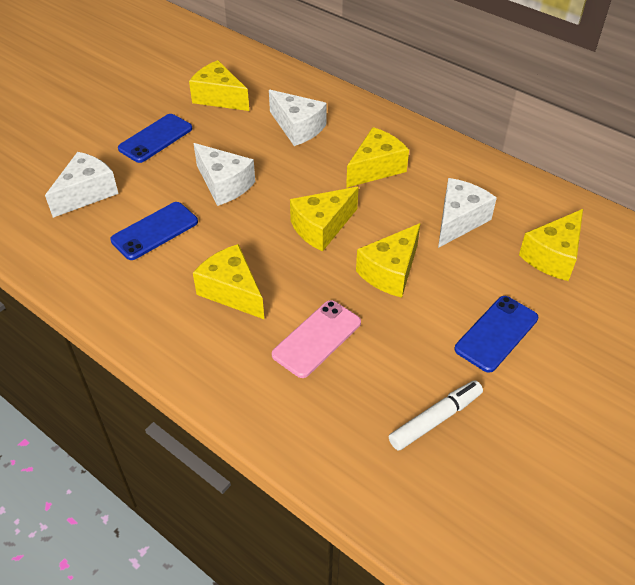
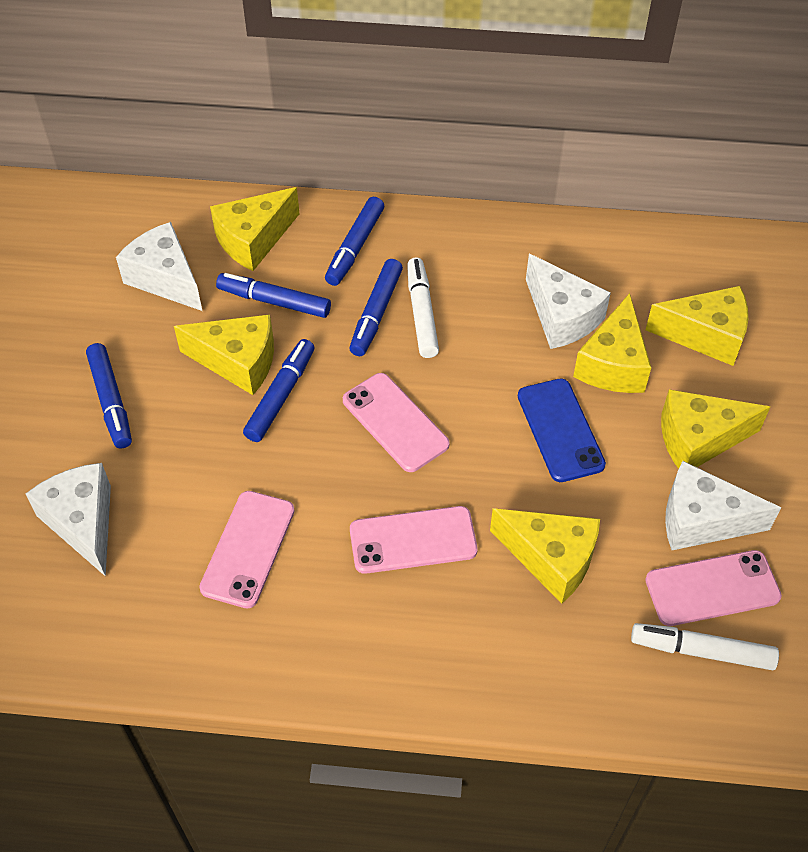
blue marker: none = 0 -> [86,343,132,449] [216,273,331,318] [243,339,314,442] [325,197,384,286] [349,259,403,356] = 5
blue phone: [110,202,198,260] [118,114,192,163] [455,296,538,373] = 3 -> [518,378,606,482] = 1
pink phone: [272,300,361,378] = 1 -> [199,491,295,608] [343,373,450,472] [350,506,478,574] [645,550,782,626] = 4
white marker: [389,380,483,450] = 1 -> [407,258,439,358] [631,623,779,670] = 2

